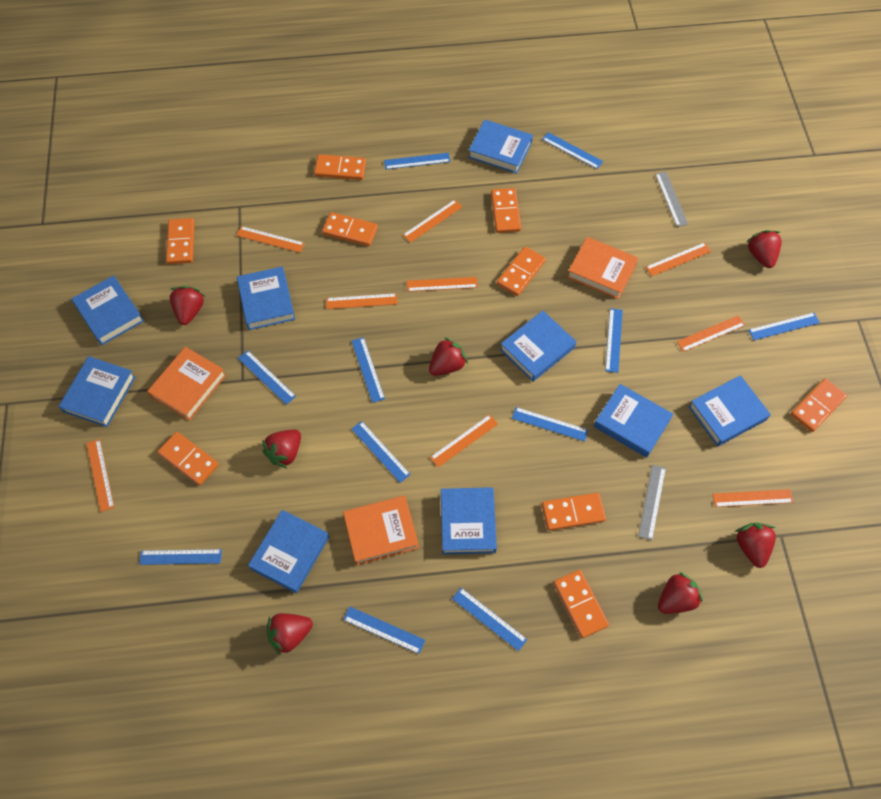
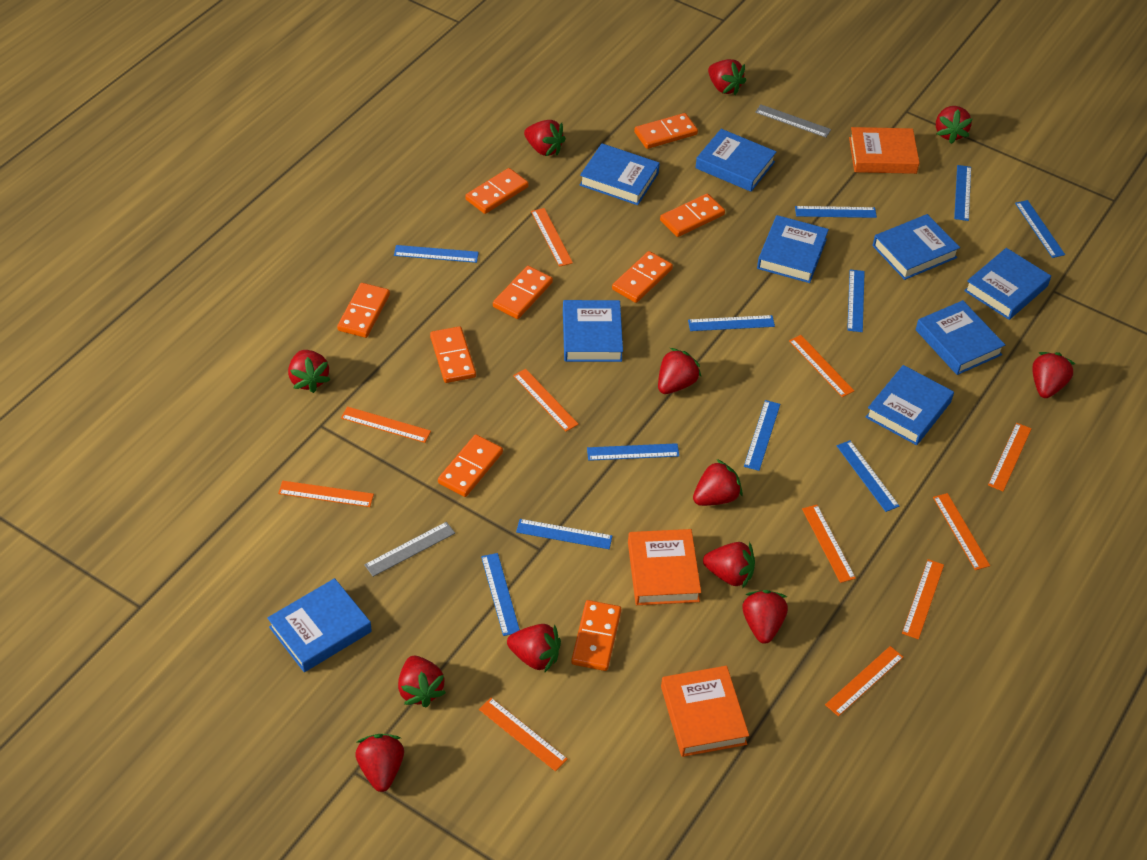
orange ruler: [86,439,114,512] [236,226,305,253] [326,293,398,309] [403,200,462,243] [407,277,478,292] [430,414,498,467] [646,242,711,276] [677,316,745,352] [712,489,793,507] = 9 -> [278,481,374,507] [341,406,431,443] [479,698,568,771] [513,369,579,431] [531,208,573,267] [789,335,854,397] [802,505,856,583] [825,646,903,716] [902,559,944,640] [933,493,990,570] [988,423,1032,491] = 11
red strawberry: [170,286,205,325] [262,429,301,468] [267,613,313,656] [429,337,468,376] [658,572,703,614] [735,523,776,568] [746,230,782,268] = 7 -> [288,350,331,393] [355,734,404,792] [398,656,446,708] [507,624,561,673] [524,120,566,156] [658,348,701,394] [693,459,742,506] [703,542,755,588] [708,59,746,95] [742,590,788,644] [936,106,973,144] [1032,352,1075,398] = 12

